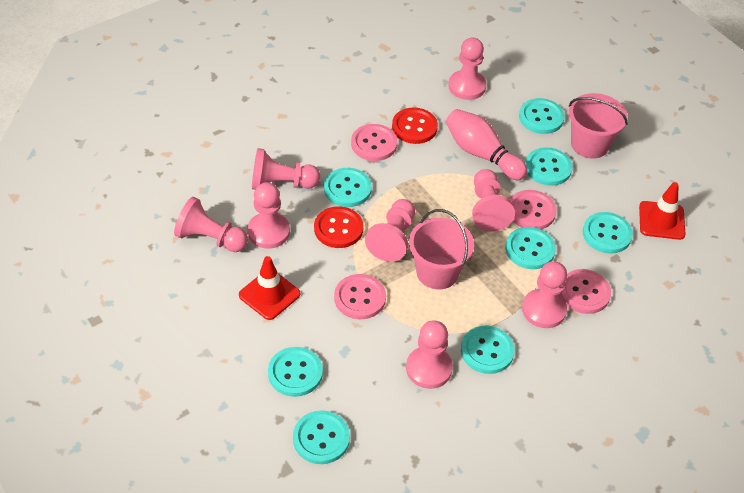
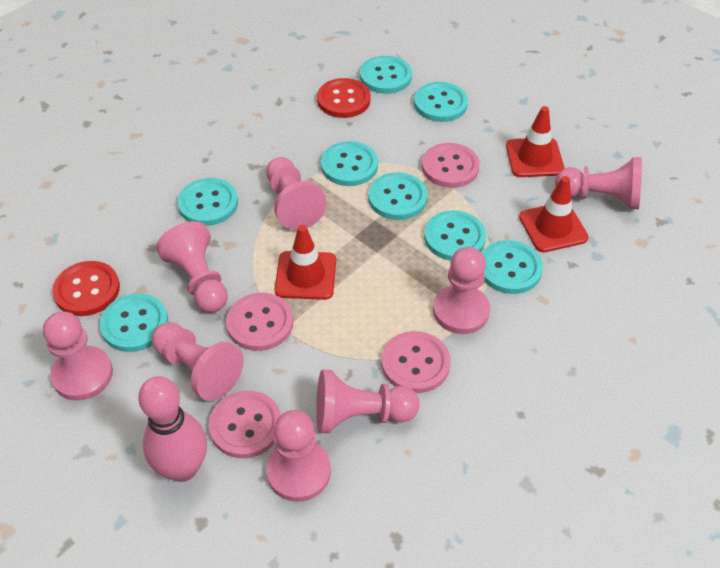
pink bucket: [409,209,474,290] [569,93,628,159] = 2 -> none = 0
red traffic cone: [239,256,300,320] [639,182,685,240] = 2 -> [275,225,336,300] [506,106,564,177] [519,176,589,252] = 3

